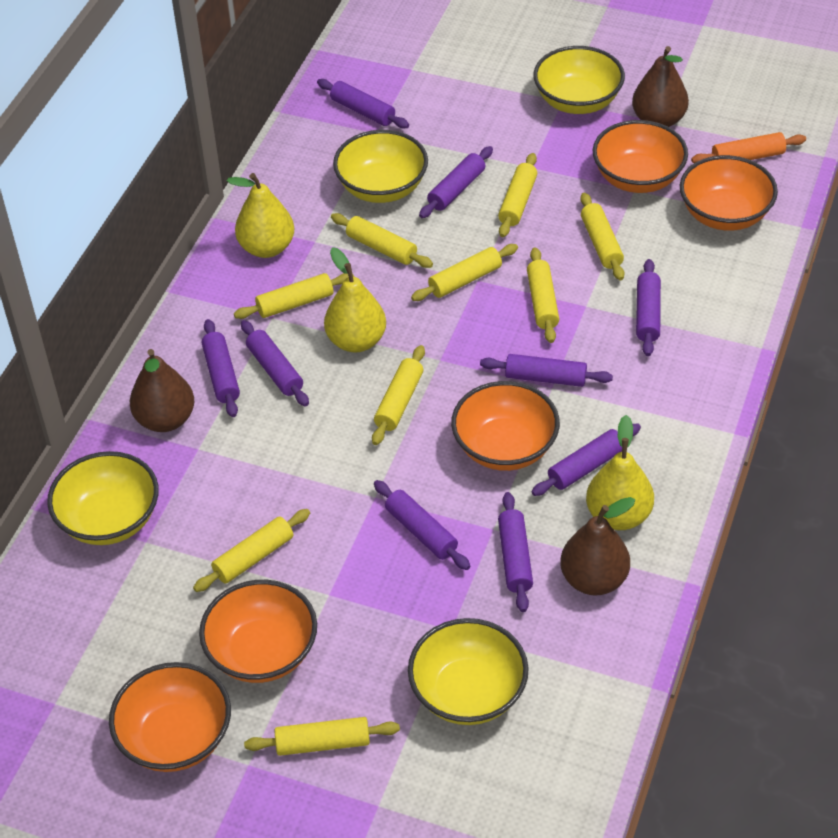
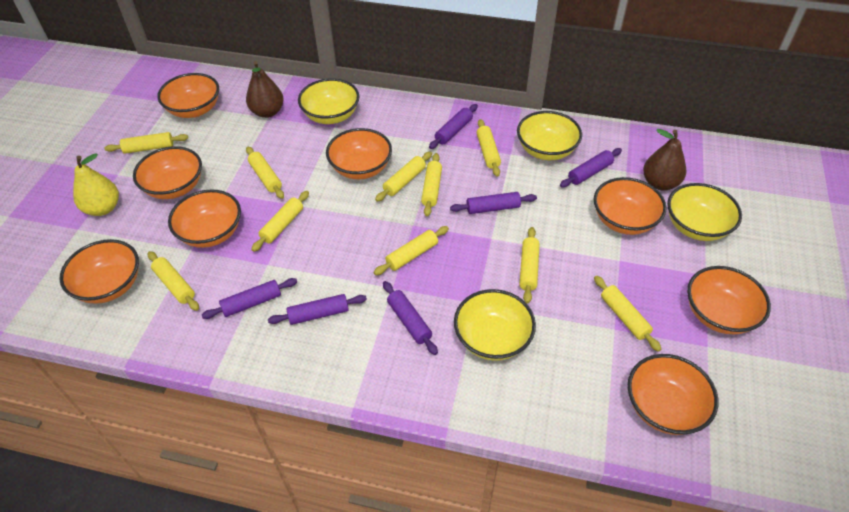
brown pear: [130,349,194,432] [560,497,635,596] [632,46,689,127] = 3 -> [246,61,284,118] [643,129,686,191] = 2
orange bowl: [109,662,231,772] [199,580,317,683] [451,381,560,471] [593,120,688,193] [680,155,778,231] = 5 -> [59,239,139,304] [133,146,202,199] [157,73,219,118] [168,190,241,248] [326,128,392,179] [594,177,667,235] [627,354,719,435] [687,266,771,334] = 8
orange rolling pin: [691,132,806,163] = 1 -> none = 0
purple rolling pin: [202,319,240,417] [241,320,309,407] [317,79,409,128] [374,480,470,570] [419,146,493,218] [480,354,613,387] [498,492,533,612] [532,423,641,496] [636,259,661,356] = 9 -> [202,278,297,319] [268,294,367,325] [383,281,438,355] [429,104,478,149] [450,192,537,214] [560,148,622,187] = 6
yellow pear: [227,173,294,258] [324,247,386,353] [586,415,654,530] = 3 -> [73,153,119,216] = 1
yellow rolling pin: [193,509,310,592] [234,273,354,319] [244,717,400,756] [331,213,433,268] [372,345,425,445] [411,244,518,301] [498,153,537,237] [527,247,559,343] [580,193,625,281] = 9 -> [105,132,188,154] [148,251,199,311] [246,147,284,199] [251,191,309,252] [374,226,449,275] [375,152,432,202] [421,153,442,216] [477,119,501,177] [519,227,540,303] [594,276,661,352] = 10

